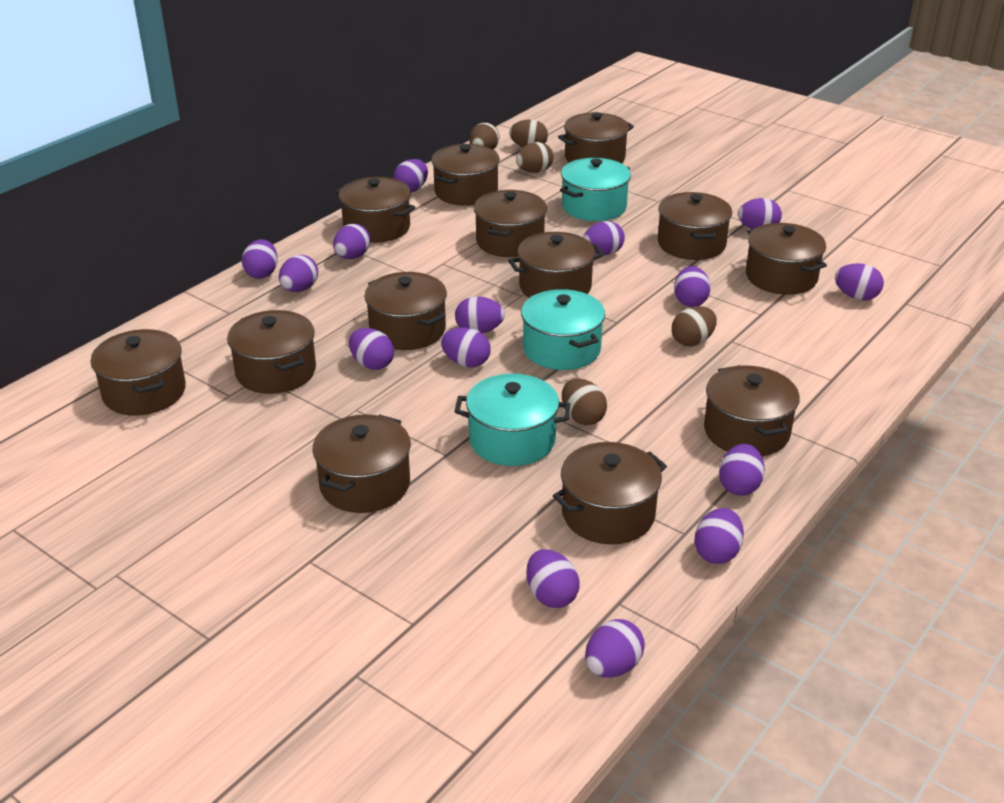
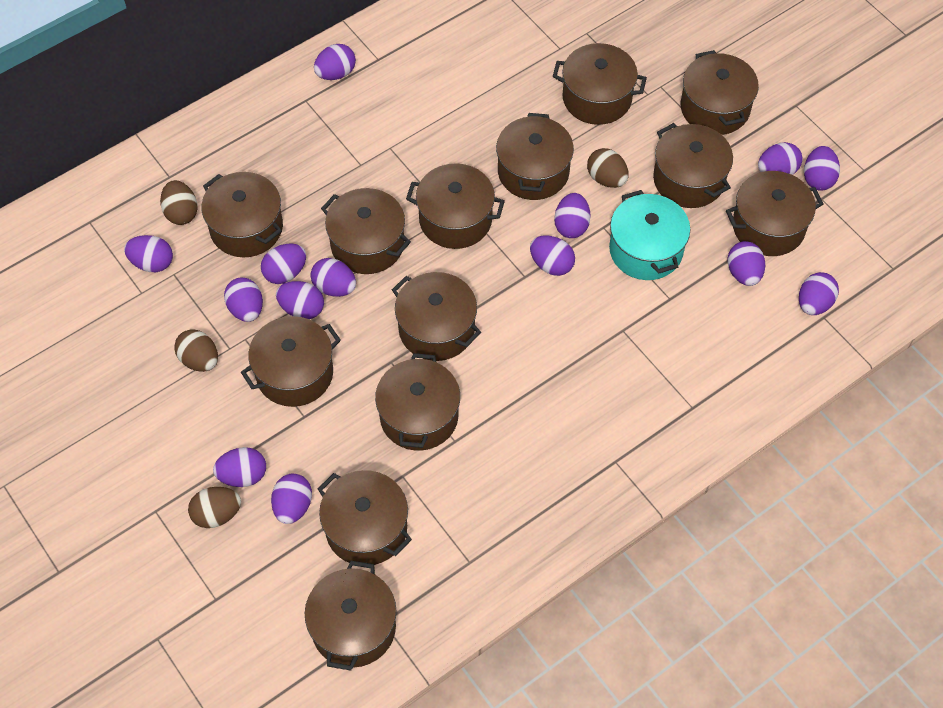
brown egg: [469,123,499,150] [509,119,548,147] [516,142,554,173] [562,378,607,425] [672,306,717,346] = 5 -> [160,180,198,225] [174,329,218,372] [188,487,241,528] [587,148,629,188] = 4
purple egg: [242,239,278,279] [279,255,318,292] [333,224,370,259] [349,328,394,370] [393,159,428,192] [441,327,491,368] [455,296,505,333] [526,549,579,608] [583,221,625,255] [585,619,645,678] [674,266,711,307] [694,508,744,564] [719,444,765,496] [738,198,782,229] [835,263,884,300] = 15 -> [124,235,173,272] [213,447,266,487] [224,278,263,322] [261,244,306,284] [271,474,312,524] [276,281,324,319] [310,258,356,297] [314,44,356,80] [530,235,575,276] [554,193,591,238] [728,241,765,286] [758,142,802,175] [799,272,839,315] [804,146,840,191] = 14
turquoise pot: [454,374,570,466] [521,289,605,370] [560,158,631,221] = 3 -> [609,190,690,280] = 1

